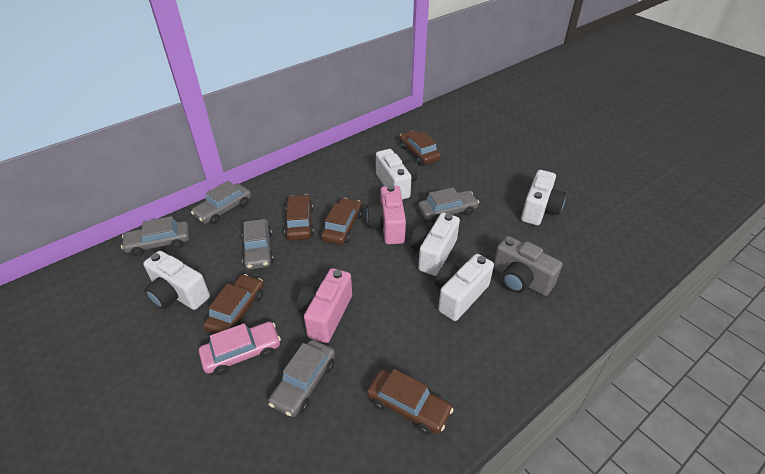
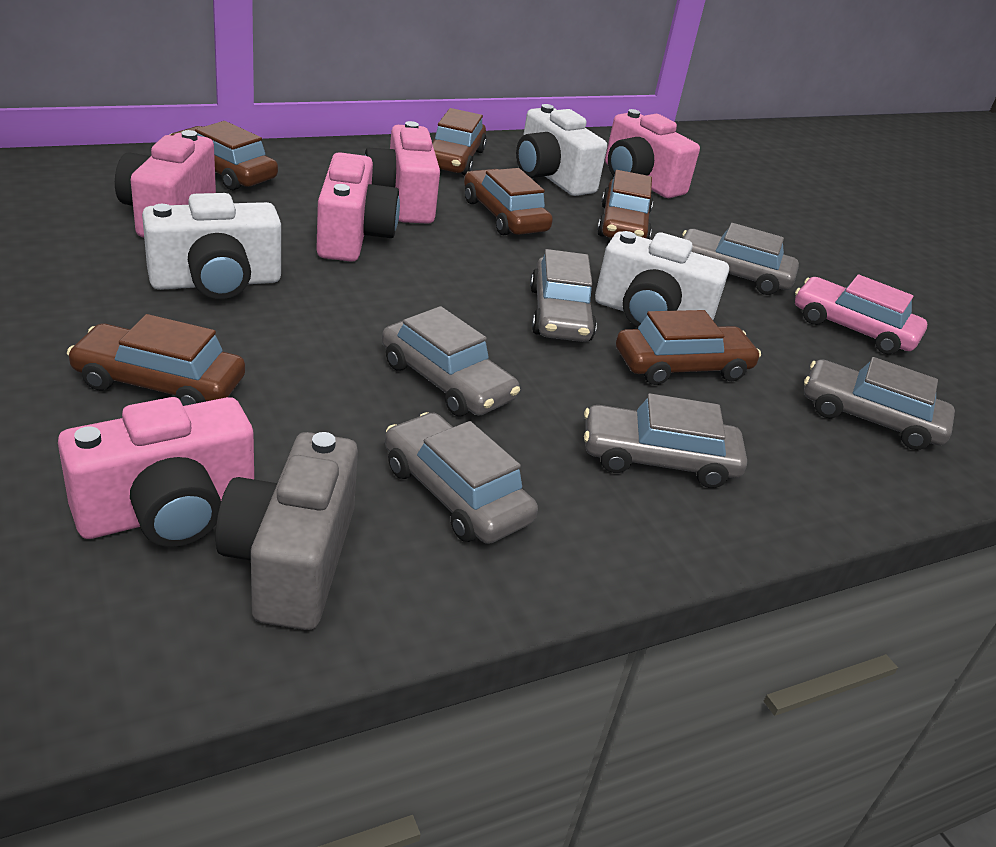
brown car: [204,274,264,334] [285,194,314,240] [321,198,362,245] [367,369,454,435] [400,130,441,165] = 5 -> [67,314,245,406] [170,121,278,190] [432,108,487,175] [464,168,553,235] [597,170,653,239] [616,310,761,385] = 6
grey car: [121,216,190,256] [191,181,251,224] [242,219,274,270] [268,340,335,417] [418,187,479,223] = 5 -> [382,306,520,416] [385,412,538,544] [530,249,597,342] [584,393,747,488] [683,223,799,295] [804,357,955,450] = 6
pink camera: [297,268,352,343] [366,185,406,245] = 2 -> [58,397,254,547] [115,130,216,237] [316,152,400,262] [365,121,440,224] [605,109,700,198] = 5
white camera: [143,251,210,310] [376,149,418,200] [410,213,460,276] [435,254,494,321] [521,170,566,226] = 5 -> [142,193,281,299] [516,104,607,196] [595,231,729,327] = 3

